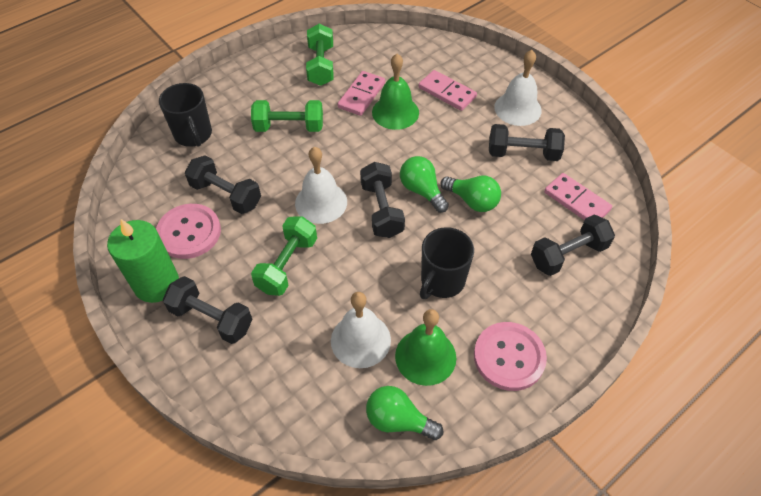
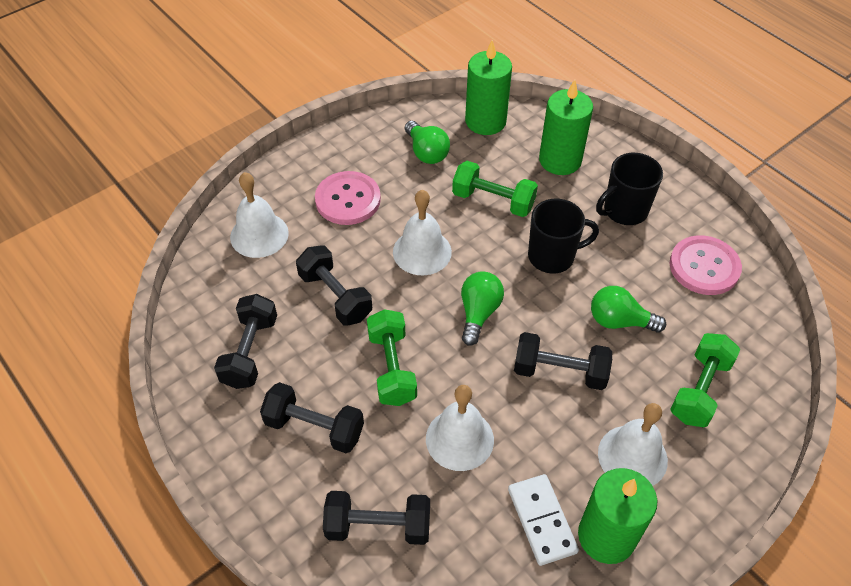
green bell: [372,54,419,130] [395,309,456,386] = 2 -> none = 0
green candle: [107,219,179,303] = 1 -> [465,40,512,135] [539,80,593,175] [578,468,658,564] = 3
pink domino: [338,71,385,116] [419,70,477,111] [544,173,612,220] = 3 -> none = 0
white bell: [295,147,347,224] [331,292,391,368] [494,50,542,126] = 3 -> [230,172,289,258] [393,190,452,275] [426,385,494,471] [598,403,668,486] = 4
white domino: none = 0 -> [508,474,579,566] = 1

